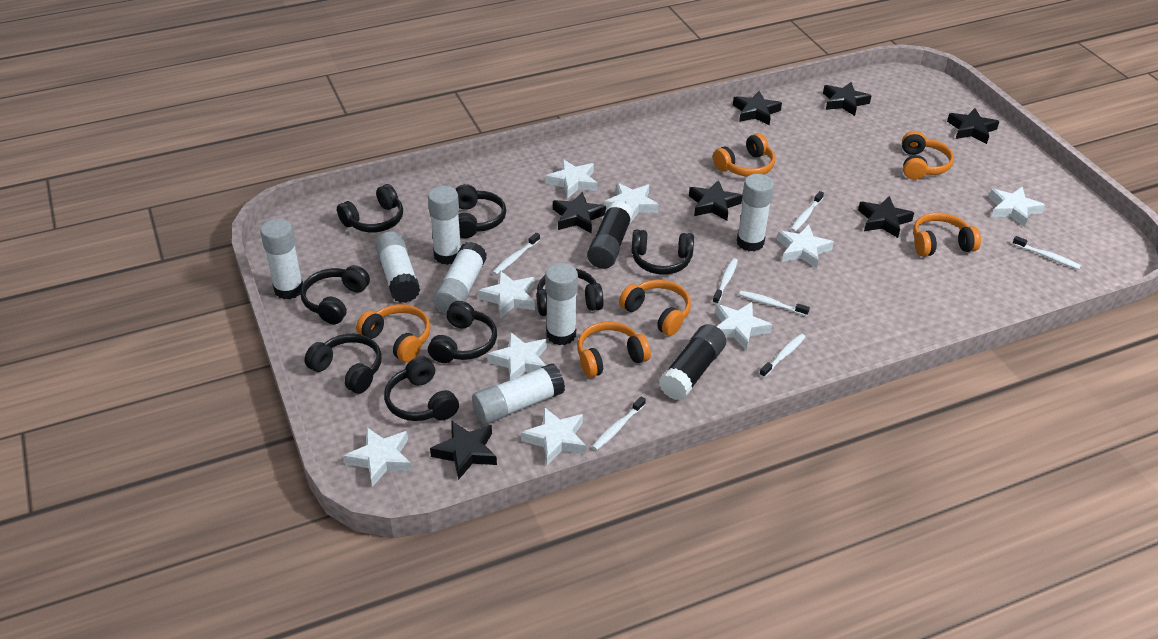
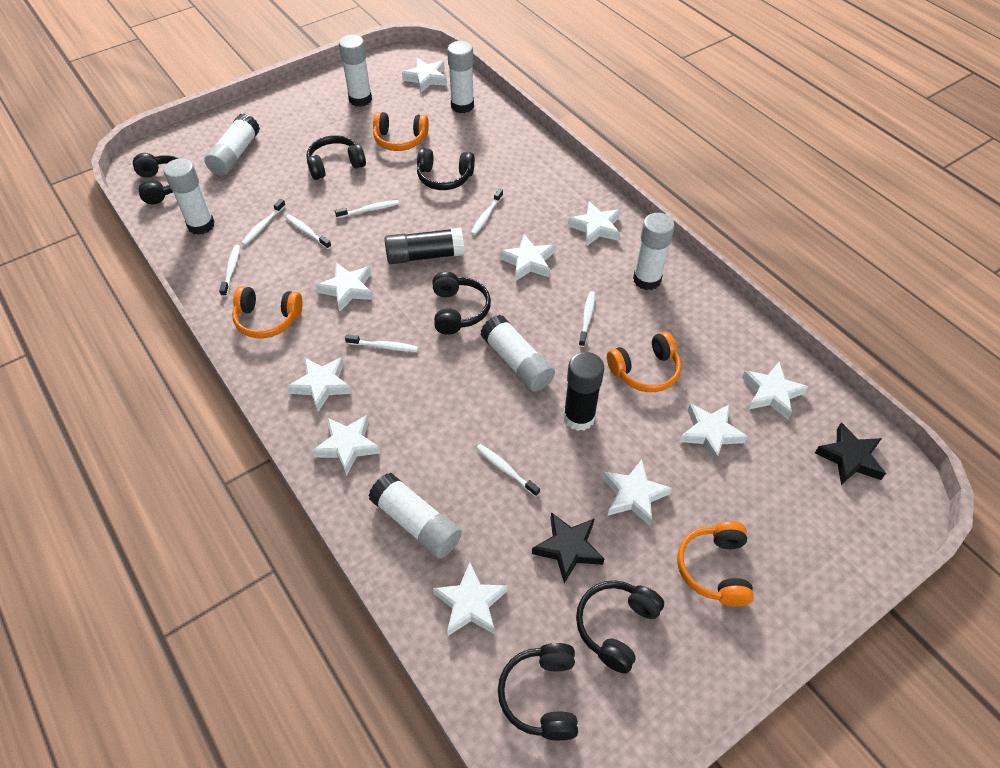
black headphones: [300,265,370,324] [304,334,382,394] [337,184,403,232] [384,356,459,421] [428,301,497,363] [455,184,506,238] [537,268,604,316] [631,229,694,275] = 8 -> [133,153,179,204] [306,135,366,180] [417,148,475,190] [432,272,491,335] [498,643,578,741] [576,580,664,674] = 6
black star: [430,420,497,480] [553,192,606,234] [689,180,742,221] [733,91,782,125] [823,82,872,116] [858,196,914,238] [947,108,1000,144] = 7 -> [532,512,604,584] [815,422,886,485] = 2
orange headphones: [356,304,431,362] [577,321,651,378] [619,280,691,336] [713,133,775,177] [902,131,954,180] [913,213,981,257] = 6 -> [232,286,303,338] [373,112,429,151] [607,332,682,392] [677,521,754,607] = 4
white star: [344,427,412,487] [478,271,535,318] [487,332,547,380] [521,407,586,465] [546,159,597,199] [605,183,659,222] [716,301,772,351] [777,225,834,269] [989,187,1045,227] = 9 -> [287,357,352,412] [312,415,380,476] [316,263,373,311] [402,58,447,92] [433,562,507,636] [500,234,555,281] [568,201,620,246] [603,459,672,526] [680,403,748,463] [742,362,808,419] = 10
white toothbrush: [493,233,540,275] [592,396,646,450] [713,258,738,304] [739,291,810,316] [759,334,805,378] [791,191,824,232] [1013,236,1081,269] = 7 -> [219,245,240,297] [241,199,286,245] [285,214,331,249] [335,200,399,218] [345,334,418,352] [471,189,503,235] [476,444,540,497] [579,291,595,347] = 8

